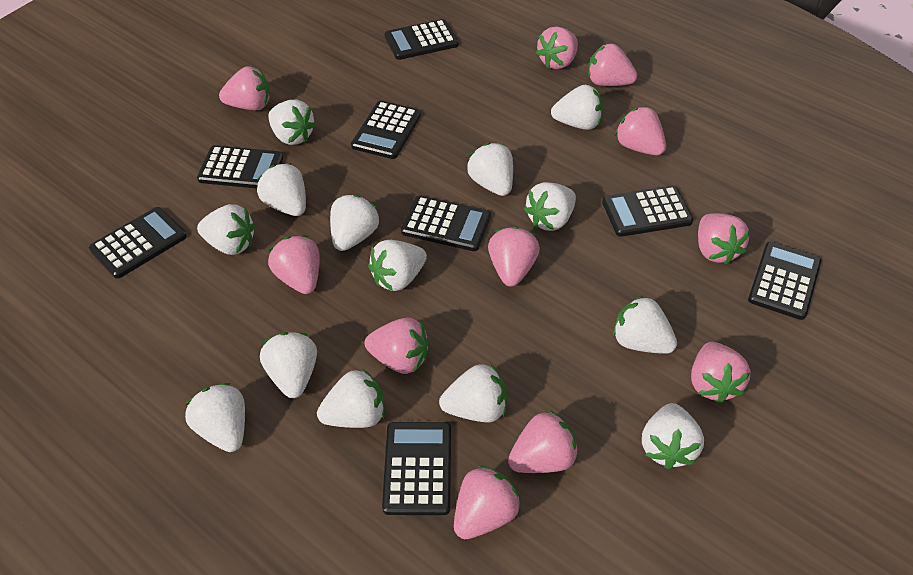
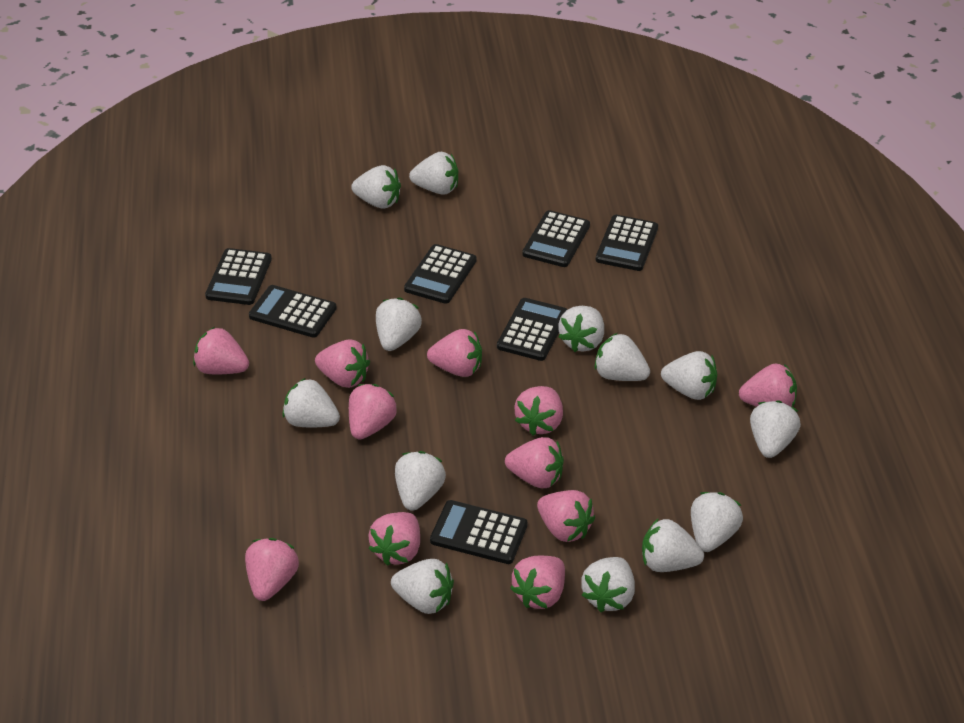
black calculator: [89,207,187,279] [197,145,283,189] [351,101,421,159] [382,422,451,515] [385,19,459,60] [401,195,491,251] [602,186,693,237] [748,242,821,320] = 8 -> [205,248,272,305] [249,285,337,338] [404,244,476,304] [430,500,528,564] [497,298,568,361] [522,210,590,267] [596,215,658,271] = 7
white strawberry: [185,383,245,452] [197,204,255,255] [257,163,306,216] [260,332,317,398] [268,100,316,145] [317,369,385,428] [330,195,379,251] [368,240,427,291] [439,364,507,422] [467,143,513,196] [524,182,576,231] [551,85,604,130] [613,296,677,354] [642,403,704,469] = 14 -> [282,378,340,428] [351,165,401,209] [376,298,422,351] [391,559,454,614] [395,451,446,511] [409,151,458,195] [559,306,604,352] [581,557,635,612] [594,333,650,381] [642,518,704,572] [661,351,717,400] [691,492,743,552] [750,400,801,458] = 13

